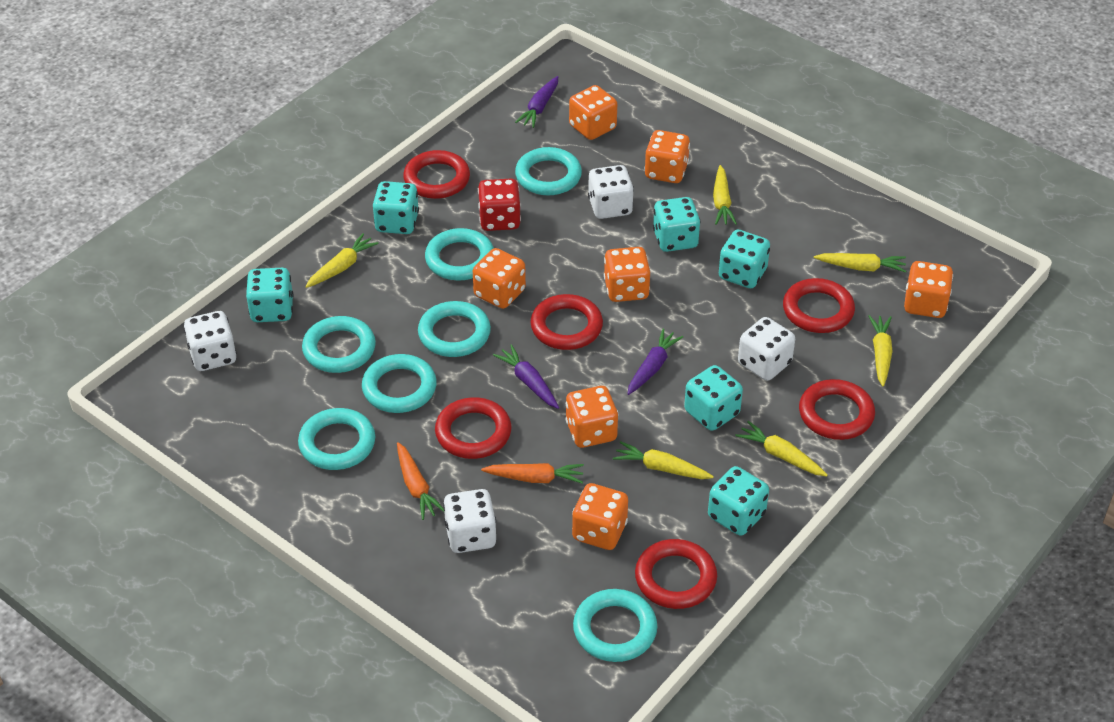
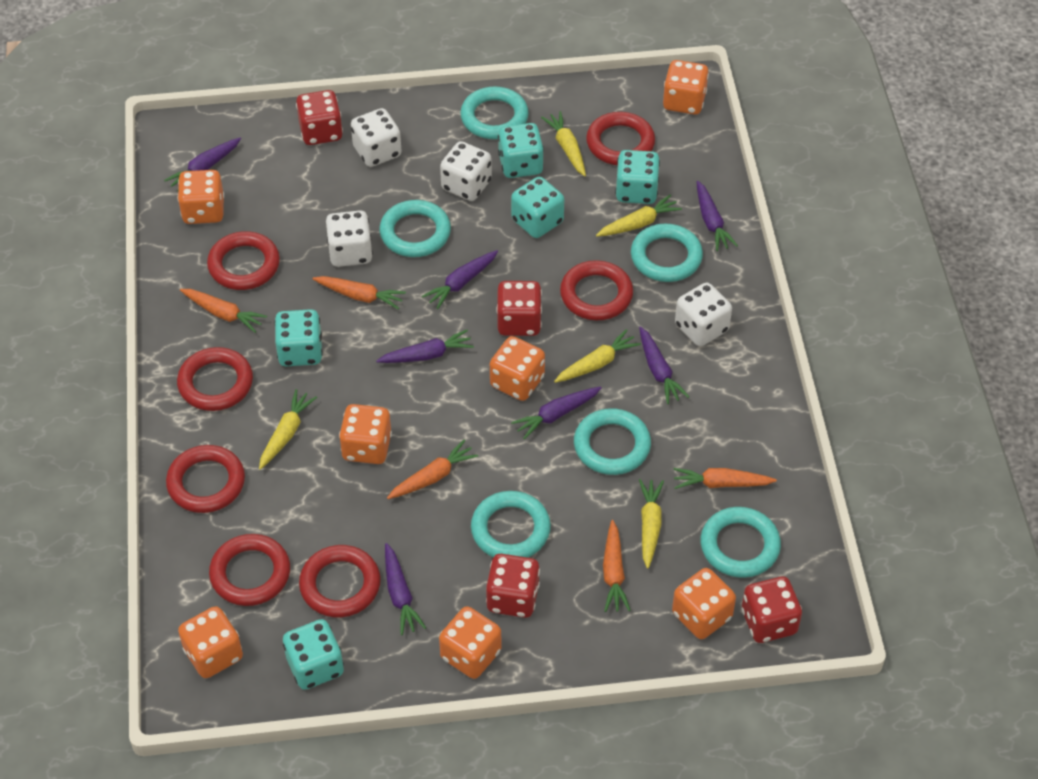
orange carrot: [397,442,444,520] [481,463,584,484] = 2 -> [180,289,267,333] [313,276,406,310] [387,440,478,499] [603,520,631,612] [673,468,777,489] = 5
purple carrot: [493,345,559,409] [515,76,558,128] [627,328,683,395] = 3 -> [164,138,241,187] [376,330,474,363] [385,543,426,635] [422,250,498,309] [511,387,602,439] [639,327,689,404] [697,181,738,251] = 7
red dice: [478,179,521,231] = 1 -> [296,90,343,145] [486,554,540,618] [496,281,542,336] [742,576,802,643] = 4
red ring: [403,150,470,199] [435,397,511,459] [530,294,603,350] [635,539,717,609] [783,278,855,333] [799,379,875,440] = 6 -> [166,445,245,513] [177,347,253,411] [207,231,280,290] [209,534,290,606] [299,545,381,617] [560,260,633,320] [586,112,655,165] = 7
turquoise dice: [246,268,293,322] [373,181,419,234] [653,197,701,252] [684,365,743,431] [708,466,769,536] [719,229,770,288] = 6 -> [274,309,323,366] [283,619,344,690] [498,123,544,178] [511,177,564,238] [615,150,660,204] = 5
turquoise ring: [298,408,375,470] [302,316,376,373] [362,354,437,413] [418,301,491,357] [425,228,494,281] [515,147,582,195] [573,589,657,662] = 7 -> [380,200,451,257] [460,86,529,139] [471,491,551,558] [574,408,651,475] [631,224,703,282] [700,507,781,578] = 6
yellow carrot: [305,233,379,288] [613,441,714,479] [713,165,737,225] [735,421,828,476] [814,253,906,273] [869,315,893,386] = 6 -> [259,389,317,470] [541,111,586,176] [554,329,641,383] [596,194,682,237] [639,479,664,569] = 5

